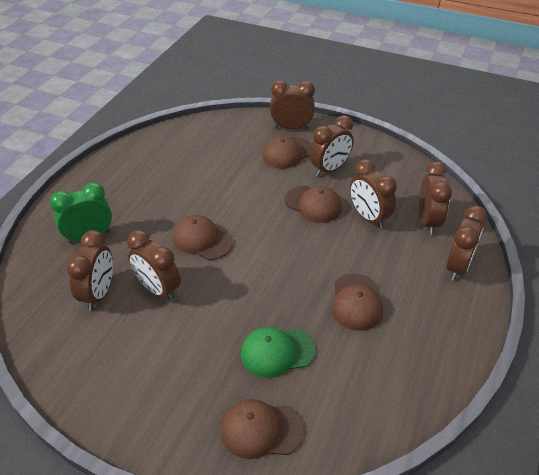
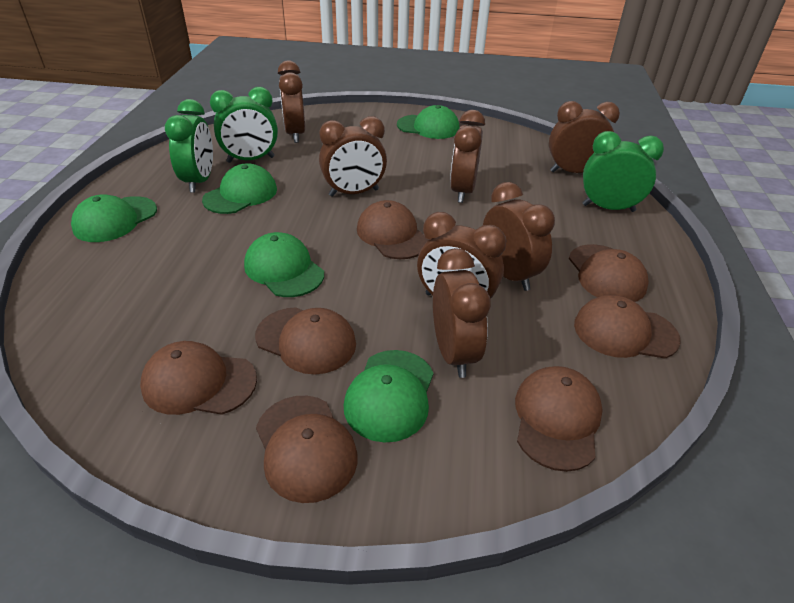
brown cap: [173,215,233,260] [221,399,304,459] [263,137,312,169] [285,186,342,223] [332,274,383,331] = 5 -> [140,341,257,415] [255,307,356,374] [256,396,358,503] [357,200,428,259] [515,366,603,472] [569,244,649,302] [574,295,681,359] = 7
green cap: [241,327,315,378] = 1 -> [71,194,157,242] [202,163,277,214] [244,232,324,297] [344,350,434,443] [397,105,459,139] = 5
green clock: [50,182,112,244] = 1 -> [165,99,213,193] [210,87,278,163] [582,131,664,212] = 3

